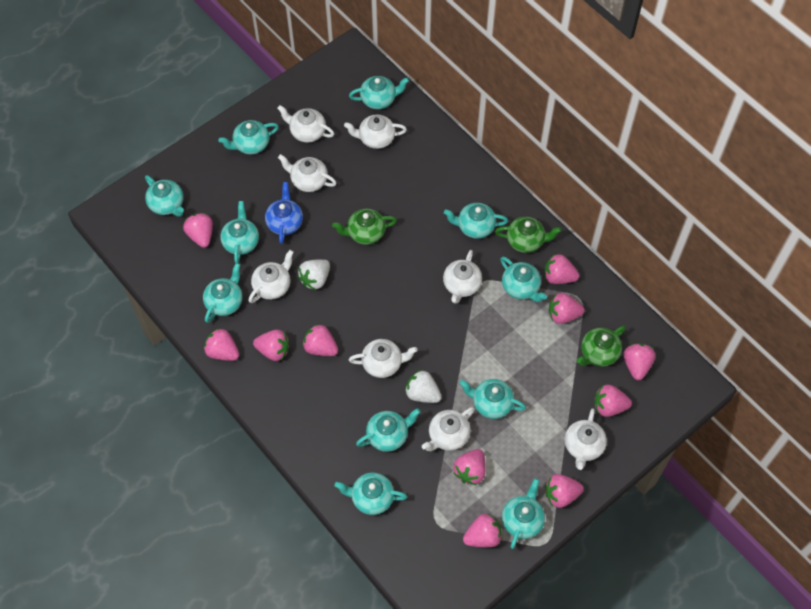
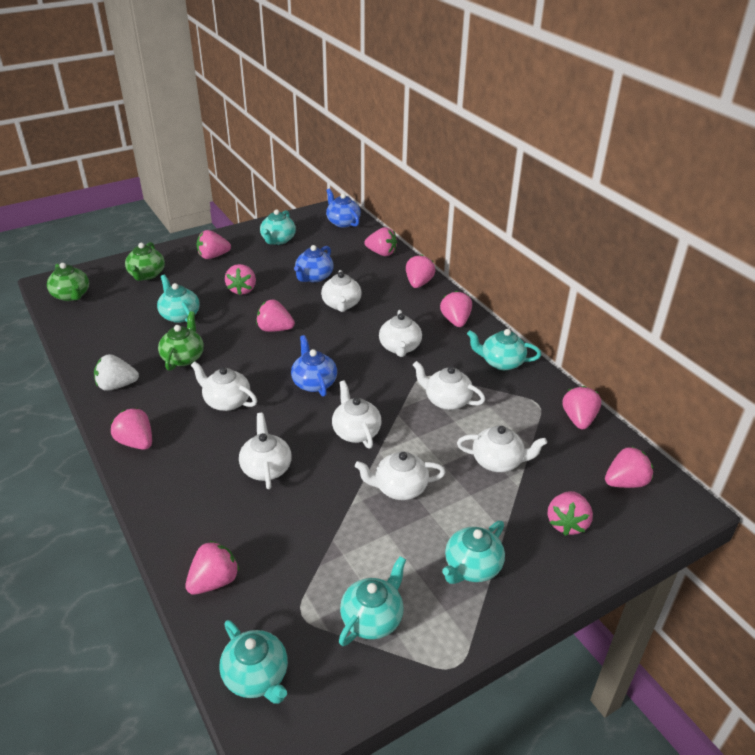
blue teapot: [265,182,303,244] = 1 -> [291,335,337,396] [294,245,334,282] [326,189,361,228] = 3
turquoise teapot: [145,175,184,216] [203,263,243,323] [219,120,279,155] [220,201,259,263] [334,473,407,515] [349,76,409,109] [356,408,420,452] [444,203,508,239] [459,379,526,419] [500,257,547,302] [502,478,545,549] = 11 -> [157,275,200,323] [219,620,288,704] [260,209,296,245] [339,556,406,646] [442,521,505,584] [467,329,541,370] = 6
white strawberry: [298,259,330,290] [405,370,442,403] = 2 -> [94,354,139,391] = 1

